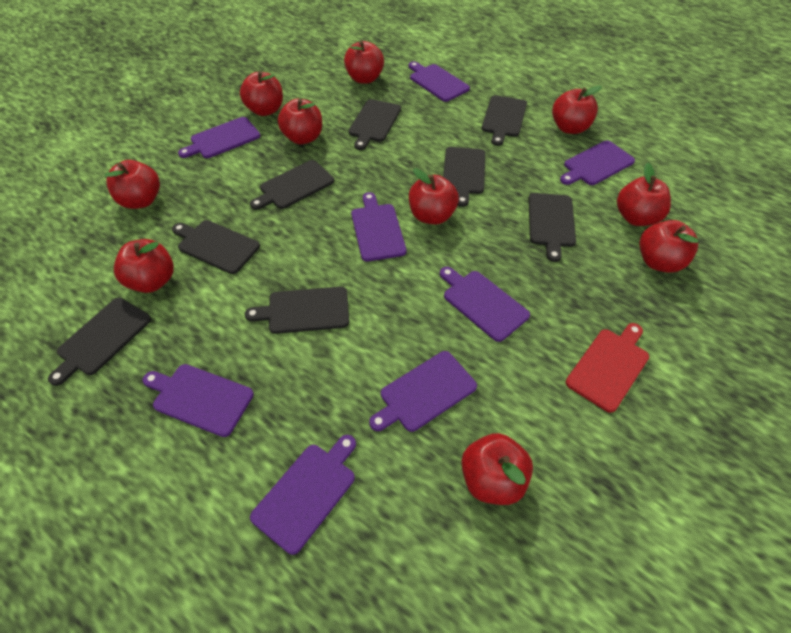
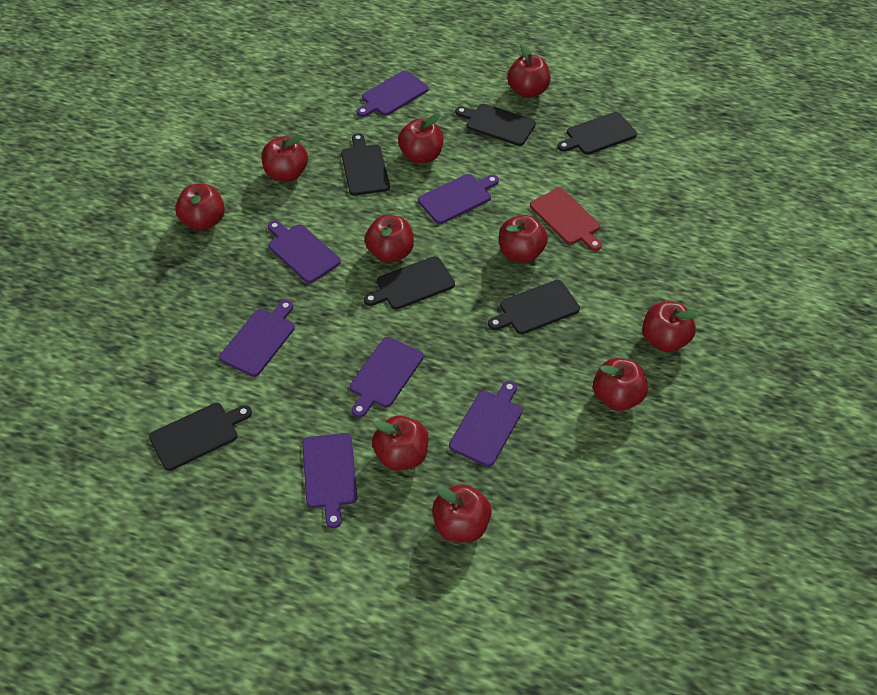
black cutting board: [48,298,151,386] [172,220,260,274] [245,287,349,334] [250,160,334,210] [348,99,401,150] [443,147,485,207] [482,95,527,146] [528,193,576,262] = 8 -> [149,403,252,471] [341,133,390,196] [364,256,455,310] [455,104,536,146] [488,280,580,334] [557,112,637,155] = 6
purple cutting board: [143,364,254,437] [178,117,261,158] [250,435,356,555] [351,192,407,262] [369,351,477,432] [409,61,470,102] [440,267,530,342] [560,140,635,185] = 8 -> [219,300,295,377] [268,220,341,283] [302,433,357,528] [350,337,424,418] [357,70,429,117] [418,174,499,224] [449,381,523,467] = 7

